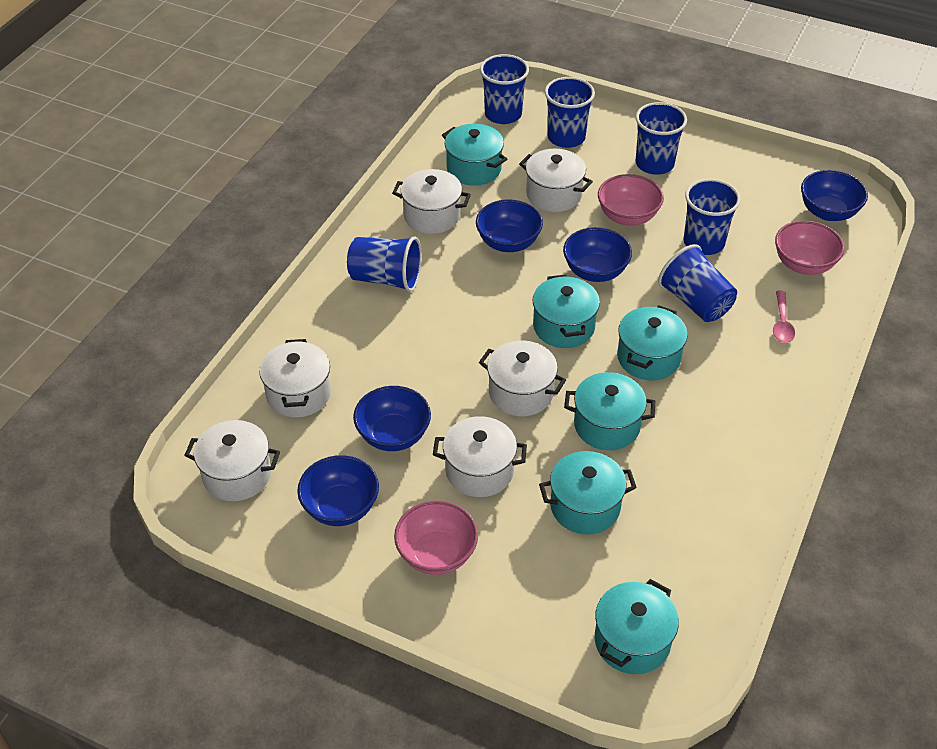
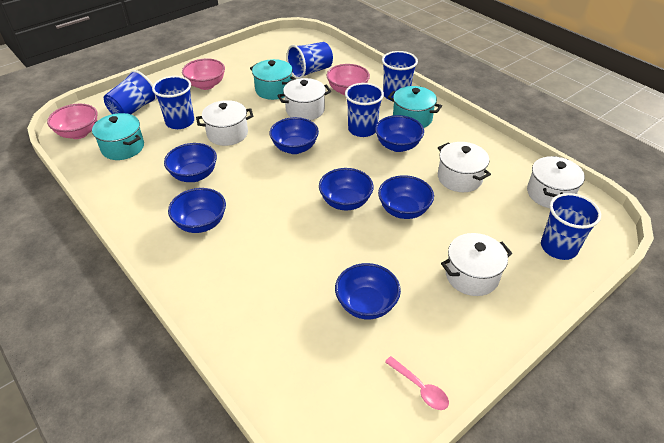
blue bowl: [297,455,379,526] [353,386,431,451] [476,200,543,252] [563,227,632,282] [801,170,868,221] = 5 -> [164,143,217,182] [168,188,226,233] [269,117,319,154] [319,168,374,210] [335,263,401,319] [375,115,424,152] [378,175,434,219] = 7
turquoise pot: [442,124,507,186] [532,274,600,348] [539,451,637,535] [564,372,655,450] [595,579,679,674] [617,305,688,380] = 6 -> [92,113,144,160] [250,59,296,100] [388,86,442,128] = 3
white pot: [184,420,280,501] [259,339,331,417] [392,169,471,234] [433,416,527,497] [479,341,566,416] [519,149,593,212] = 6 -> [196,100,254,146] [277,78,331,120] [438,142,491,192] [441,233,512,296] [527,156,585,208] = 5

